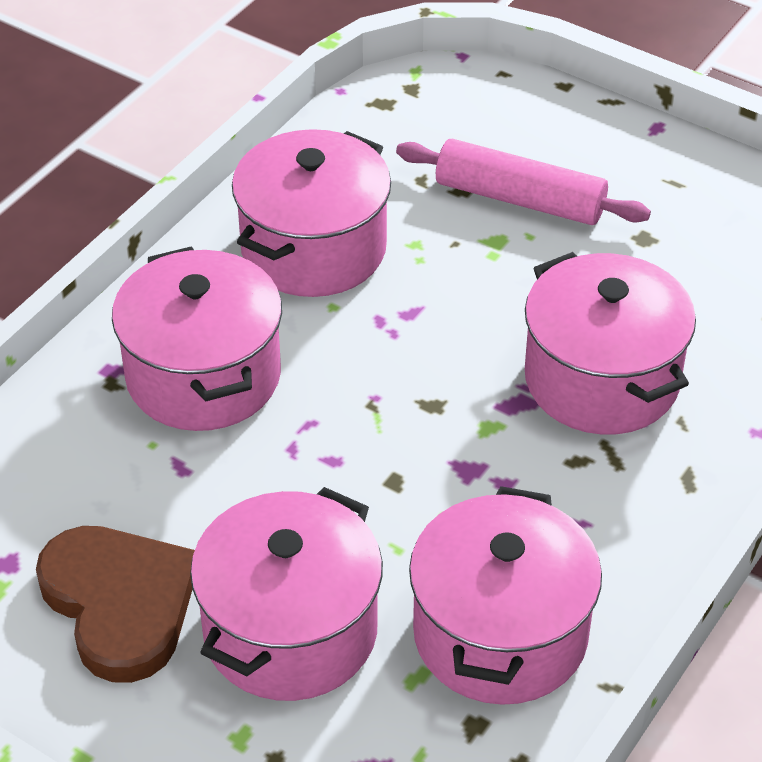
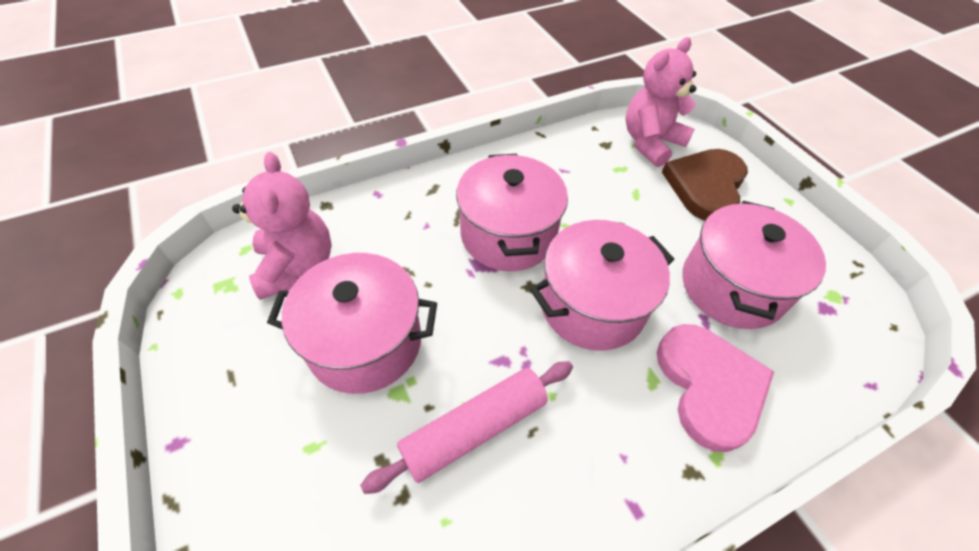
pink heart: none = 0 -> [657,324,774,452] = 1
pink pot: [112,246,282,431] [190,487,383,701] [232,129,391,297] [409,486,602,705] [525,252,696,435] = 5 -> [267,253,437,394] [456,154,568,271] [530,220,674,351] [683,201,826,329] = 4
pink teddy bear: none = 0 -> [232,152,332,300] [626,37,696,167] = 2

